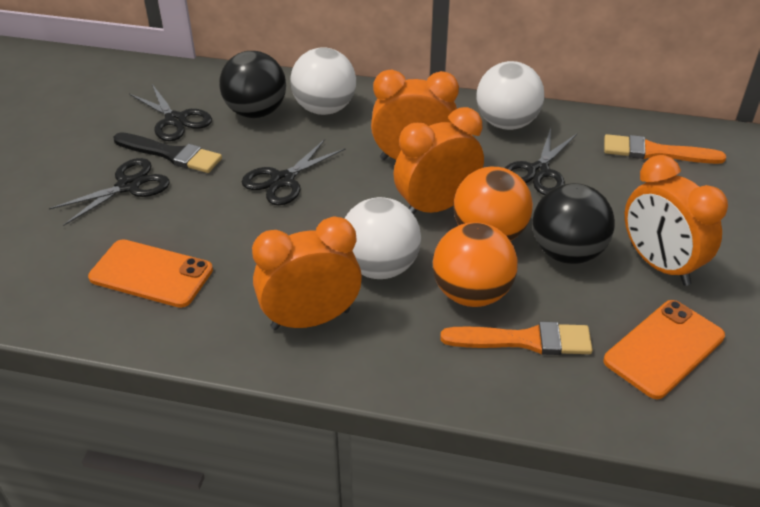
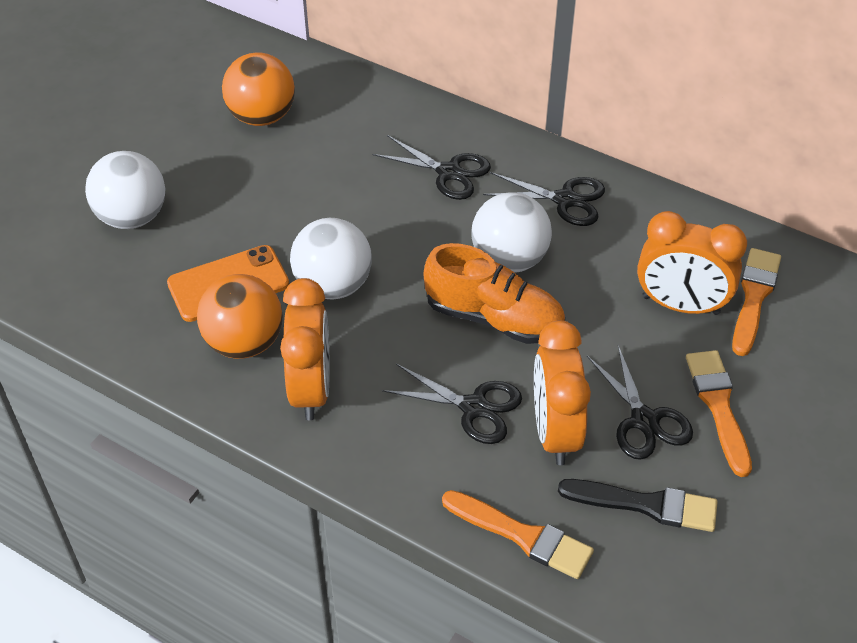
black ball: [219,51,286,118] [533,183,615,264] = 2 -> none = 0
orange brush: [441,322,593,355] [604,134,726,164] = 2 -> [442,490,594,579] [686,350,752,477] [732,248,781,356] = 3
orange clock: [252,216,362,330] [371,70,459,160] [393,107,484,214] [625,155,728,286] = 4 -> [280,278,330,420] [534,320,591,465] [637,211,747,315] = 3
orange phone: [88,239,213,308] [603,300,725,399] = 2 -> [167,245,289,322] = 1
orange shoe: none = 0 -> [424,243,565,344] = 1

